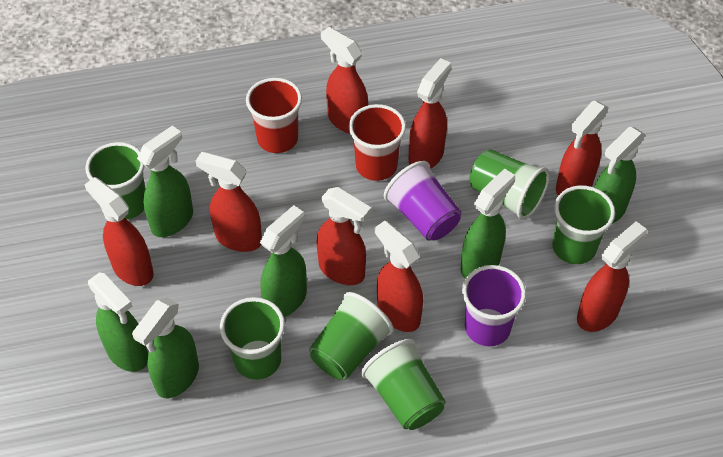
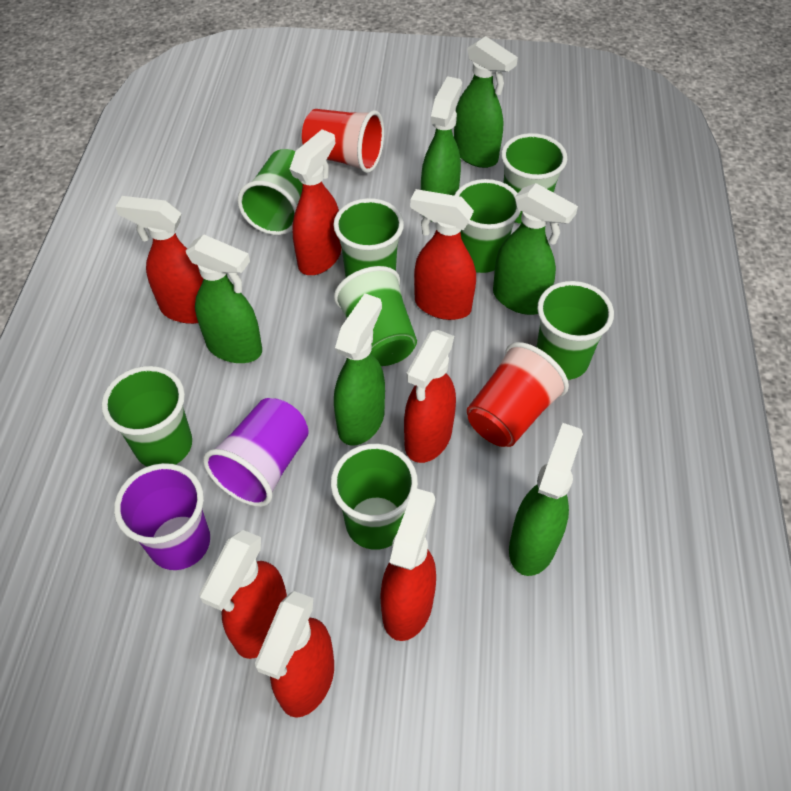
green cup: [85,142,146,219] [220,297,285,380] [309,292,394,380] [361,339,446,430] [470,149,550,220] [552,185,615,264] = 6 -> [102,366,192,467] [237,149,302,235] [331,444,418,550] [333,198,404,277] [334,266,417,366] [454,179,521,273] [501,133,567,224] [537,281,614,380] = 8
red spray bottle: [84,177,154,286] [196,152,262,252] [317,187,371,285] [321,27,368,134] [375,221,423,332] [409,58,452,169] [556,100,609,195] [577,221,647,332] = 8 -> [115,196,203,324] [199,530,287,659] [255,591,334,718] [290,129,341,275] [380,488,436,641] [404,330,456,463] [410,189,476,320] = 7

